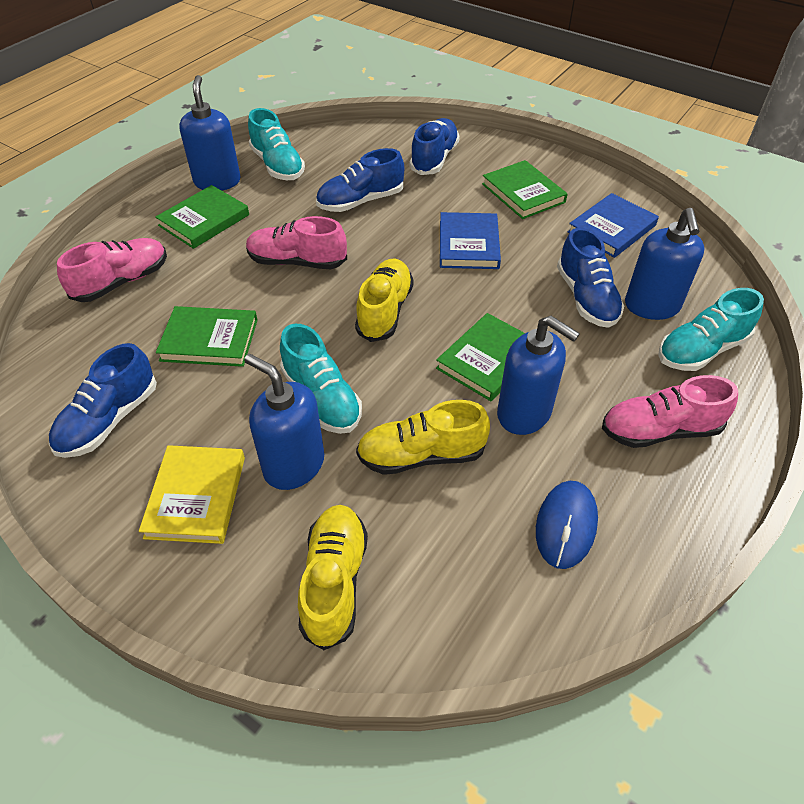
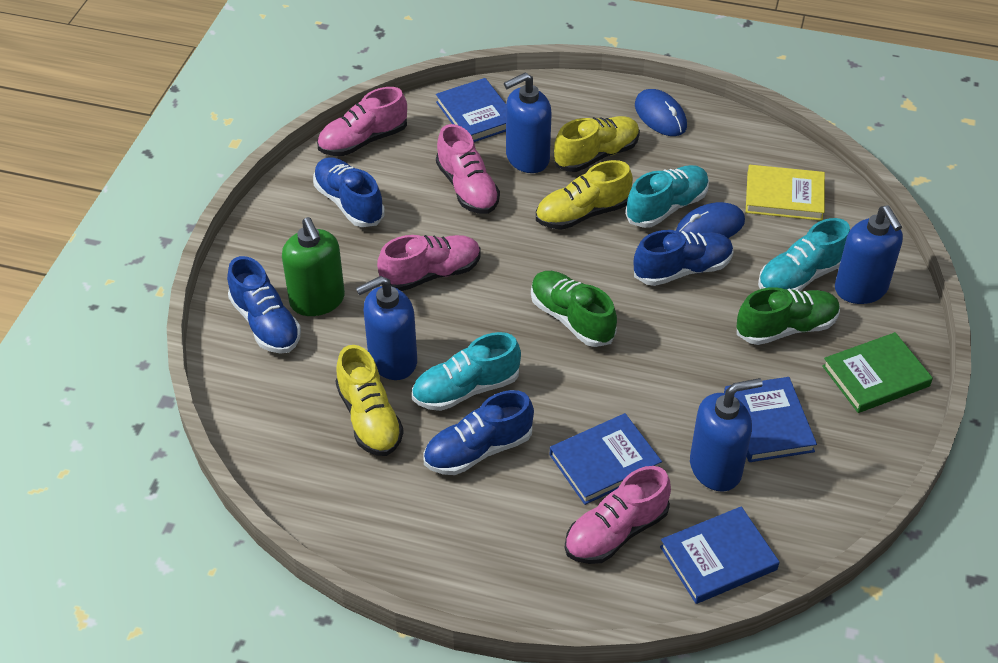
blue book: [440,212,501,269] [568,193,659,258] = 2 -> [436,78,506,142] [550,413,662,505] [660,506,779,604] [724,377,817,462] = 4
blue mouse: [536,481,598,569] = 1 -> [635,89,687,136] [676,202,745,238] = 2
green book: [155,185,249,249] [156,306,258,367] [436,313,525,401] [482,160,568,219] = 4 -> [822,332,933,413] = 1
green shoe: none = 0 -> [531,271,617,347] [737,287,840,345] = 2
green soap dispenser: none = 0 -> [282,217,345,316] = 1
pink shoe: [57,238,167,302] [246,216,347,269] [602,375,738,448] = 3 -> [317,87,407,156] [377,235,481,291] [436,124,500,214] [565,466,671,564] = 4

